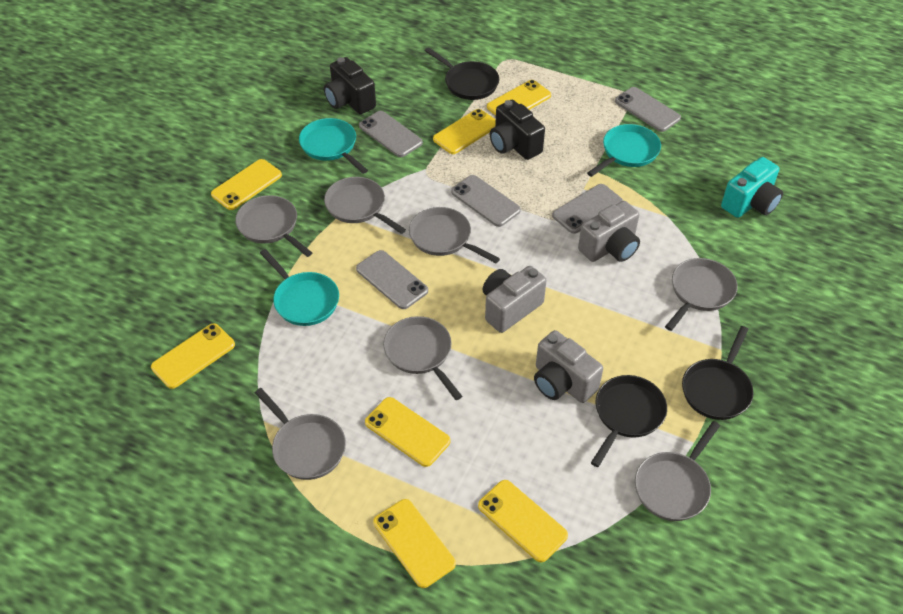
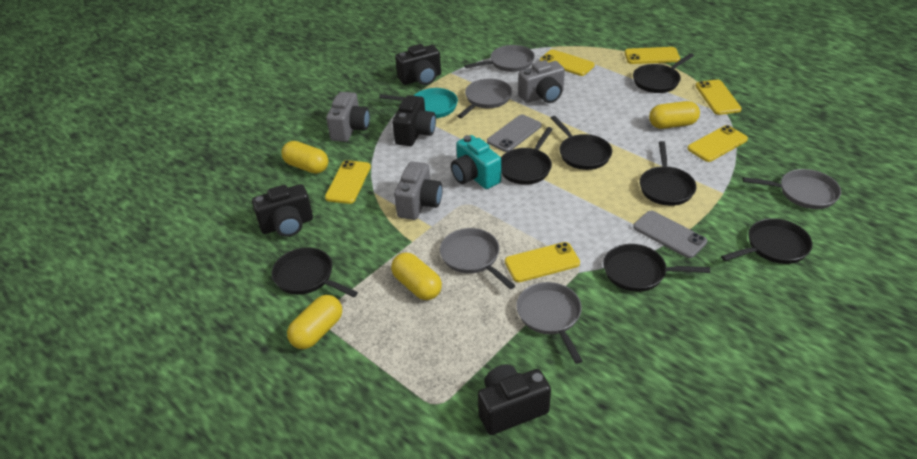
black camera: [324,57,376,114] [490,100,545,160] = 2 -> [252,184,313,237] [392,95,436,146] [395,44,441,85] [478,364,551,435] = 4
black pan: [425,47,499,100] [591,375,667,467] [682,326,754,420] = 3 -> [272,247,358,297] [501,127,553,185] [551,116,612,170] [603,244,710,292] [633,53,694,93] [640,141,696,206] [721,218,812,264] = 7
grey pan: [235,195,312,257] [255,388,346,480] [324,177,406,234] [383,316,462,400] [409,207,500,263] [635,421,720,521] [665,258,738,331] = 7 -> [440,228,515,289] [457,78,512,118] [464,45,535,72] [516,282,583,364] [743,169,841,209] = 5
grey phone: [356,250,428,309] [359,111,423,157] [451,175,521,227] [552,184,623,234] [615,87,681,132] = 5 -> [487,114,542,152] [633,211,707,258] = 2
turquoise pan: [260,249,339,326] [299,118,368,174] [587,124,661,177] = 3 -> [379,88,458,118] = 1
yellow capsule: none = 0 -> [281,141,328,174] [287,295,342,349] [391,253,442,300] [649,101,700,129] = 4
yellow phone: [151,323,235,389] [211,159,282,210] [365,397,451,467] [373,499,456,588] [433,109,496,154] [478,480,568,562] [487,80,551,115] = 7 -> [325,160,371,204] [505,242,580,282] [540,49,595,76] [625,47,680,64] [687,125,748,162] [696,80,742,115] = 6

